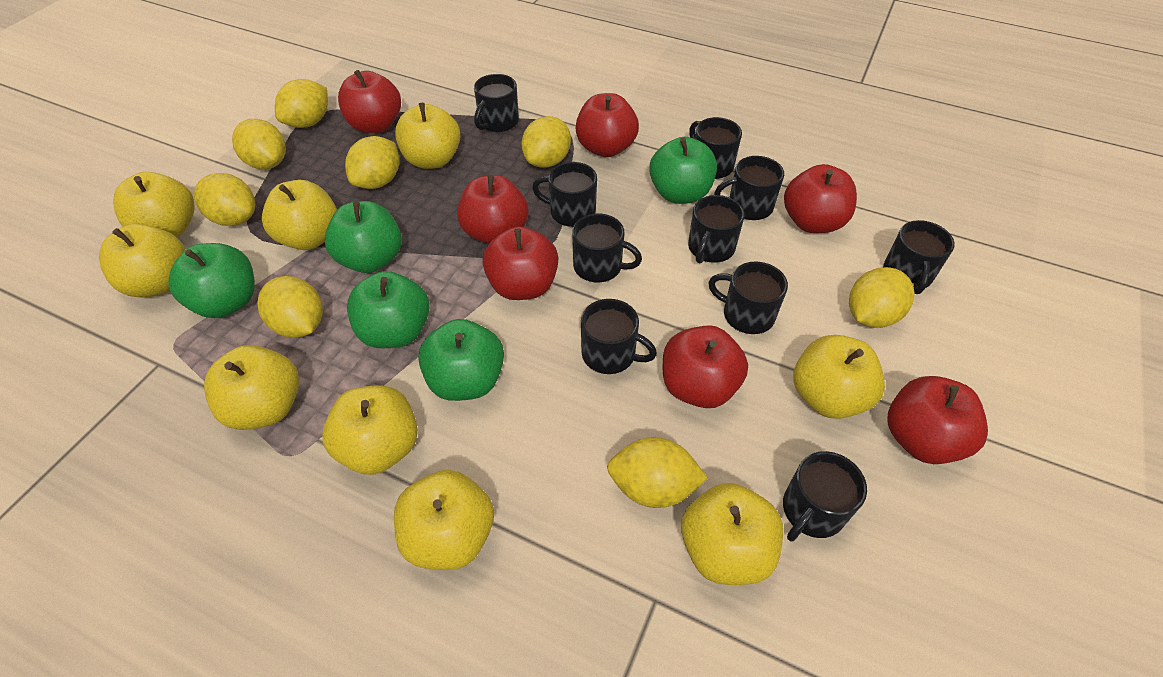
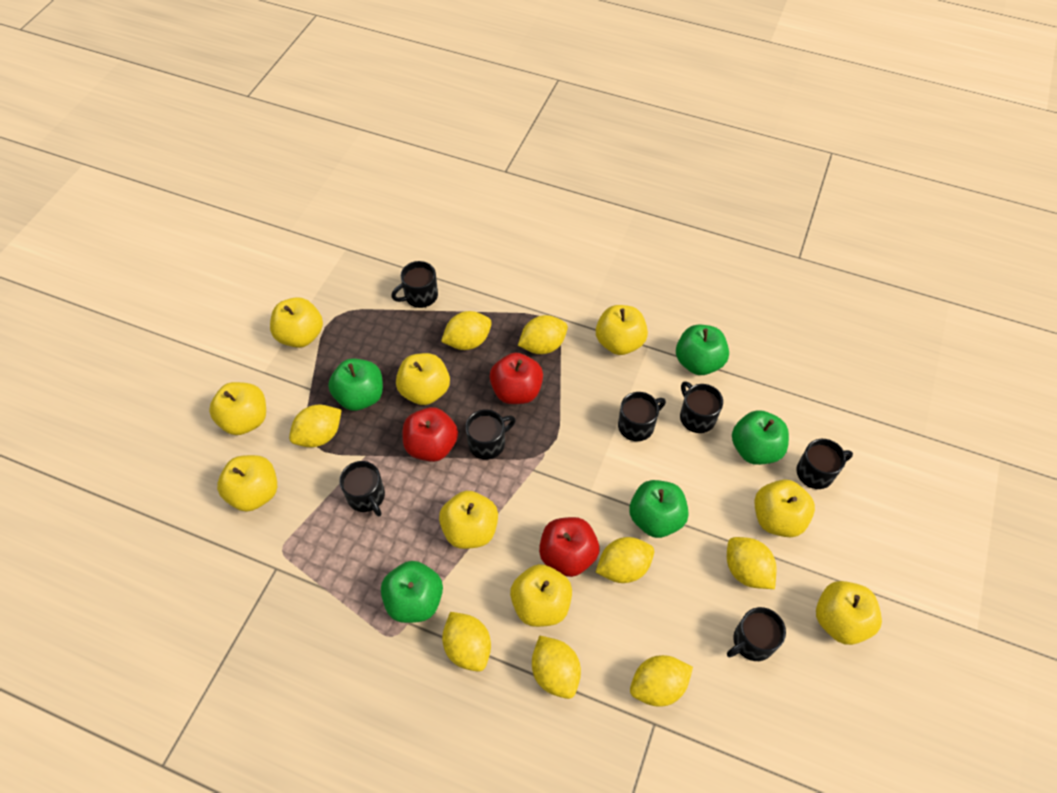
black mug: [474,74,519,132] [532,162,597,227] [572,214,642,282] [581,299,657,374] [688,195,745,263] [689,117,742,179] [708,261,788,334] [714,156,784,220] [783,451,867,541] [883,220,955,294] = 10 -> [339,461,385,517] [391,261,438,308] [466,410,516,460] [618,392,666,441] [680,381,723,433] [727,607,786,661] [796,439,853,489] = 7
red apple: [338,70,401,133] [457,175,529,244] [482,226,558,300] [576,93,639,157] [663,325,748,408] [784,164,857,233] [888,376,988,464] = 7 -> [403,407,458,462] [490,352,543,404] [539,517,599,577] = 3

